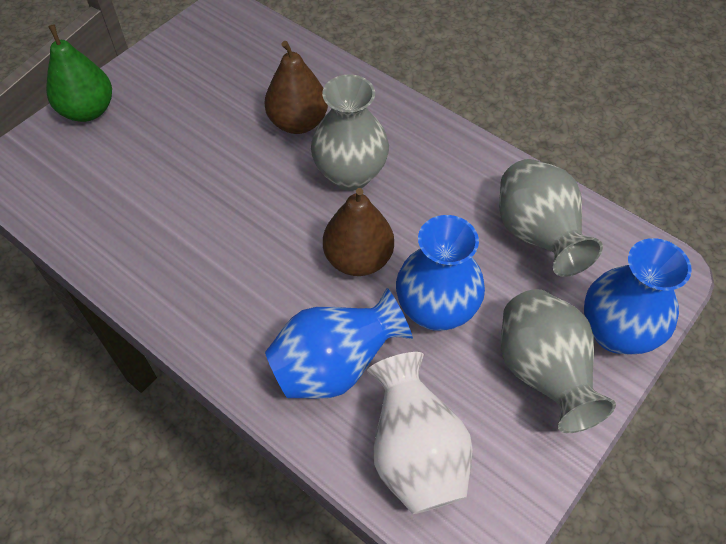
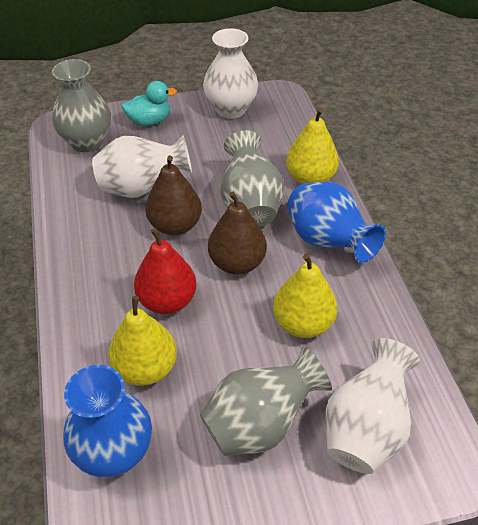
blue vase: [265,288,413,399] [396,215,485,331] [584,238,692,355] = 3 -> [63,365,152,477] [287,182,386,263] = 2
green pear: [46,25,112,122] = 1 -> none = 0
red pear: none = 0 -> [134,228,197,314] = 1
turquoise duck: none = 0 -> [122,81,177,126] = 1
white vase: [367,352,473,514] = 1 -> [92,135,192,198] [203,28,258,119] [325,338,420,474] = 3
yellow pear: none = 0 -> [109,296,177,386] [273,254,337,338] [286,108,339,184] = 3

